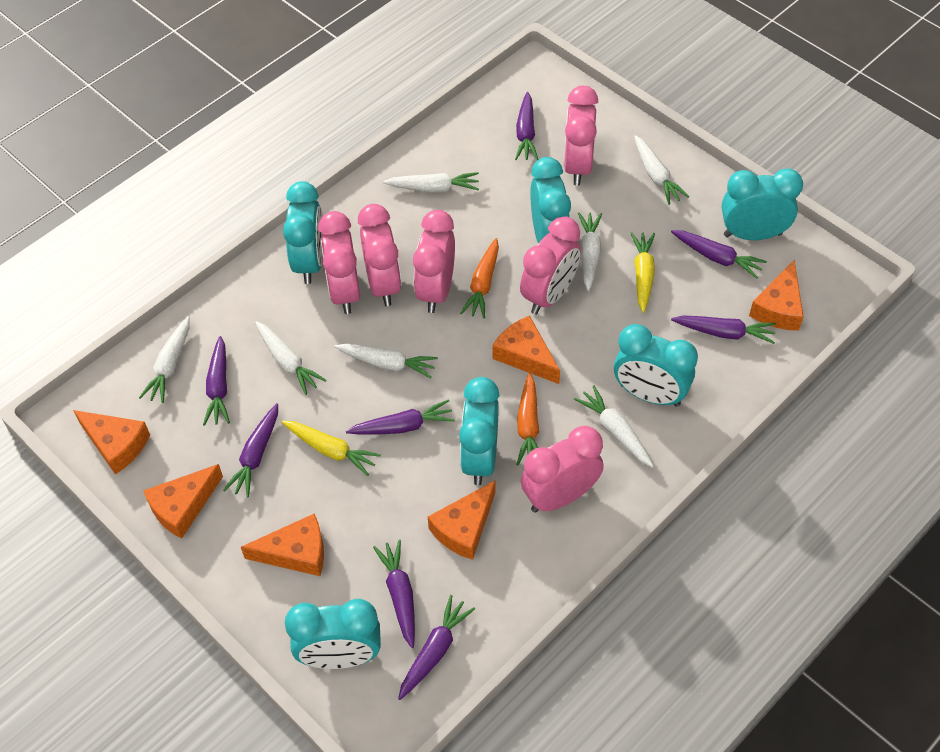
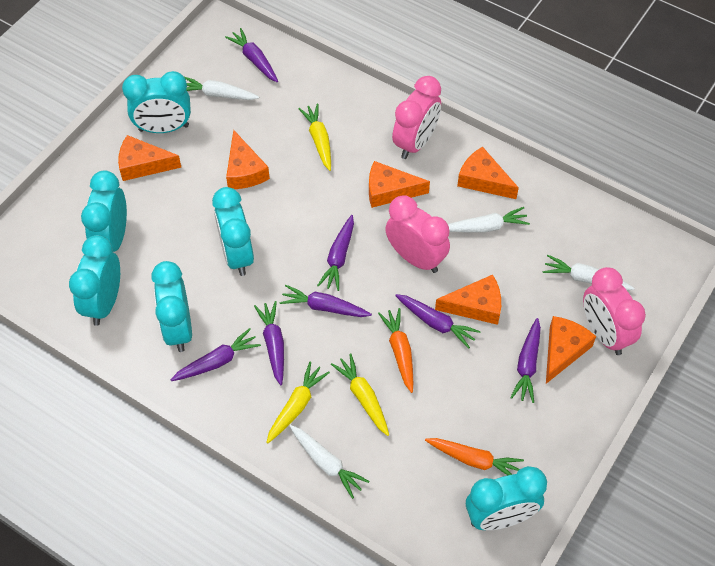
pink clock: [318,211,360,314] [358,204,401,306] [413,210,455,313] [520,216,581,314] [521,426,604,513] [564,86,598,186] = 6 -> [385,195,450,273] [392,76,441,159] [583,267,646,355] = 3
purple carrot: [203,336,230,426] [223,403,278,498] [346,399,455,435] [373,540,415,648] [398,595,475,700] [515,92,539,160] [671,230,767,279] [671,315,776,344] = 8 -> [171,328,261,381] [225,28,278,82] [254,301,284,386] [279,285,372,317] [317,215,354,291] [395,294,481,349] [510,318,541,403] = 7
white carrot: [139,316,190,403] [255,321,326,395] [334,343,438,378] [383,172,479,192] [574,385,654,468] [578,212,602,291] [634,135,690,205] = 7 -> [184,77,259,100] [289,425,369,499] [448,207,530,233] [543,255,634,290] = 4
yellow carrot: [282,421,381,476] [631,232,655,313] = 2 -> [266,362,330,443] [298,104,331,171] [331,353,389,436] = 3

